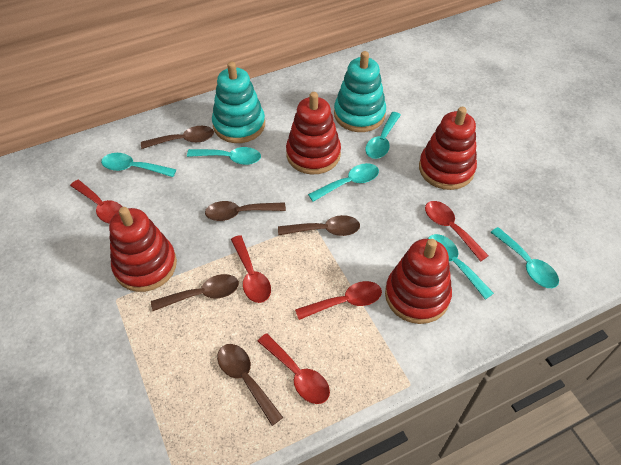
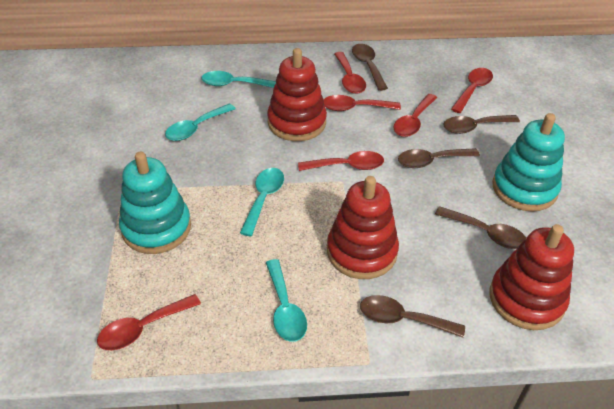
red spoon: [70,180,122,223] [231,235,271,303] [257,333,330,404] [295,281,382,320] [425,201,489,262] = 5 -> [97,294,201,350] [298,151,384,171] [324,95,401,111] [334,52,366,94] [393,94,437,137] [451,68,493,113] = 6
red stacking toy: [109,207,177,292] [286,92,341,174] [385,239,452,324] [419,107,477,190] = 4 -> [267,48,327,141] [327,176,399,279] [490,224,574,330] = 3
turquoise spoon: [101,153,176,177] [187,147,261,165] [308,163,379,202] [365,112,401,159] [428,234,494,300] [490,227,559,288] = 6 -> [165,103,236,141] [201,71,276,88] [240,168,284,236] [266,259,307,342] = 4

